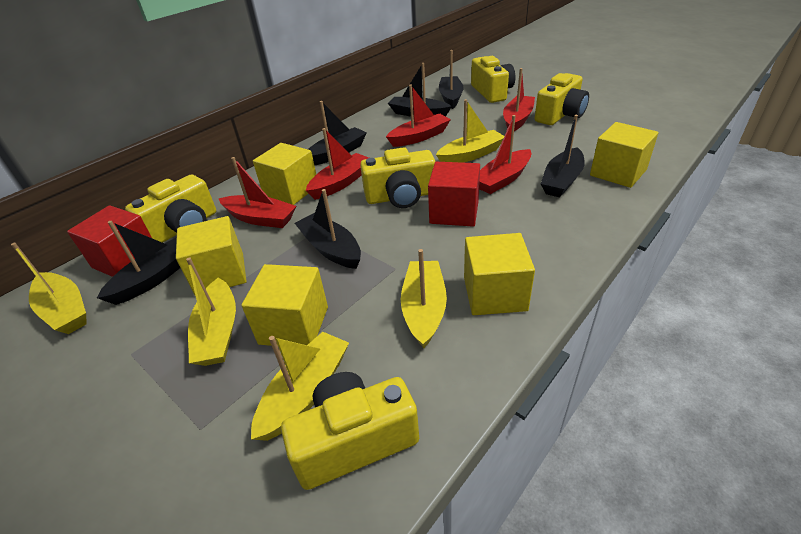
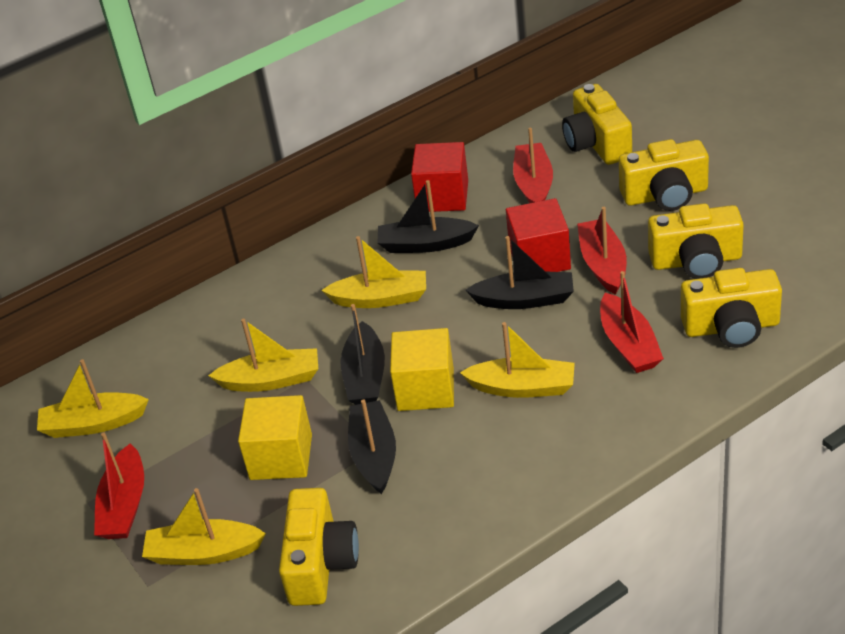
black boat: [97,221,180,305] [295,189,361,269] [308,101,367,165] [388,63,452,117] [439,50,464,109] [541,115,585,197] = 6 -> [340,304,385,405] [348,399,396,494] [378,180,479,253] [465,236,574,309] = 4
red boat: [219,157,296,228] [306,128,369,200] [386,84,451,147] [479,115,531,194] [503,68,535,131] = 5 -> [94,433,144,539] [513,128,553,203] [577,207,627,295] [600,271,664,373] = 4
yellow cube: [176,216,247,295] [241,264,328,346] [253,143,316,205] [464,233,535,315] [590,122,658,188] = 5 -> [238,395,312,480] [390,328,454,411] = 2

